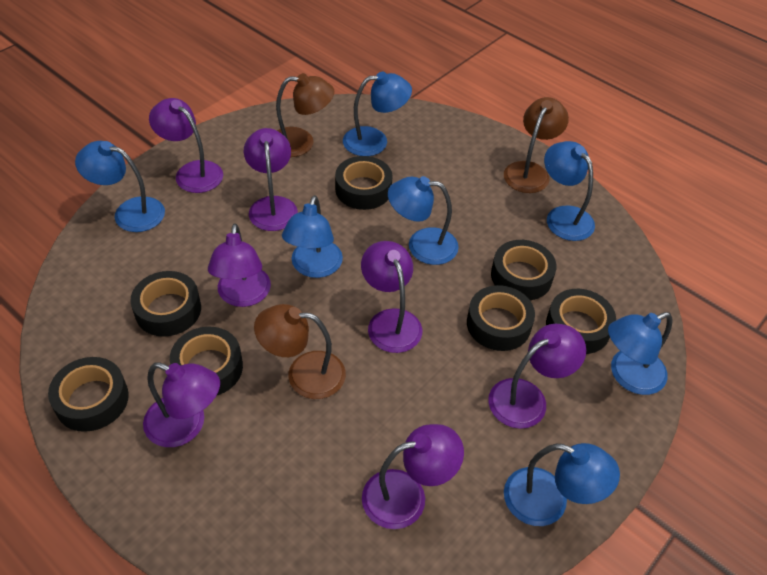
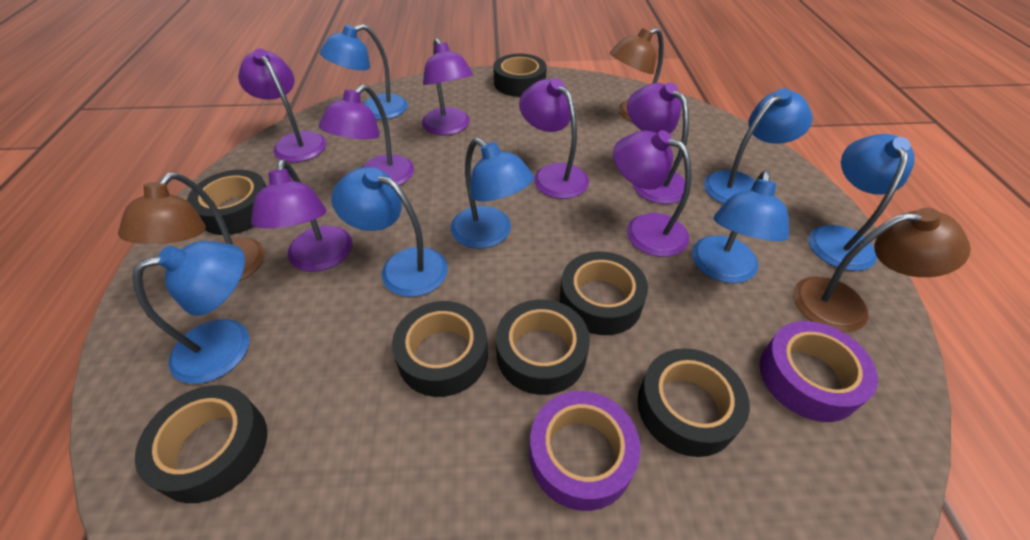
purple tape: none = 0 -> [530,391,641,511] [760,321,878,422] = 2

